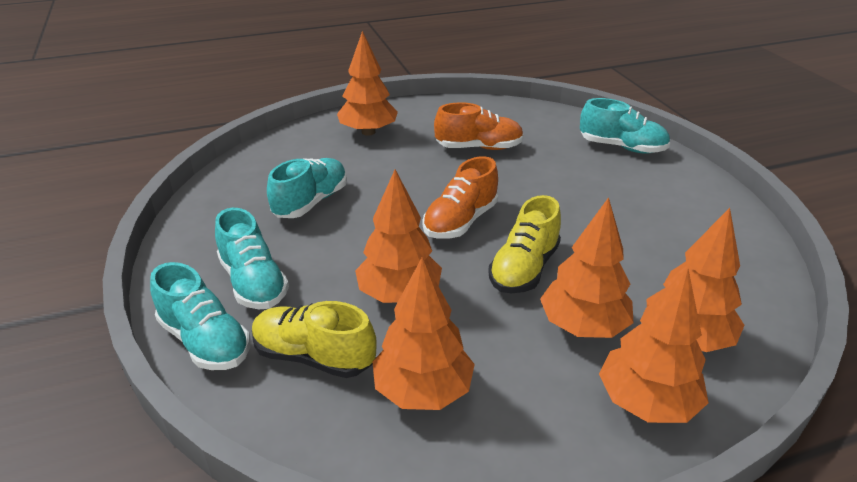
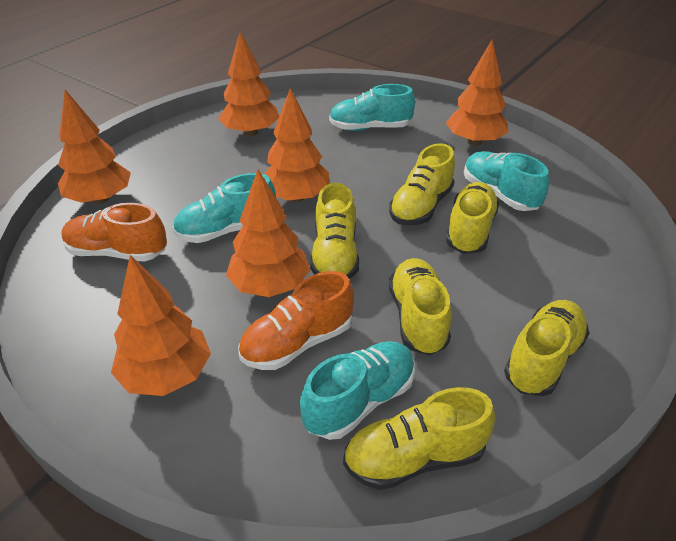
yellow shoe: [252,301,377,378] [488,195,561,293] = 2 -> [310,183,359,279] [343,387,495,490] [389,143,455,226] [389,258,452,356] [446,182,499,254] [504,300,589,396] = 6

